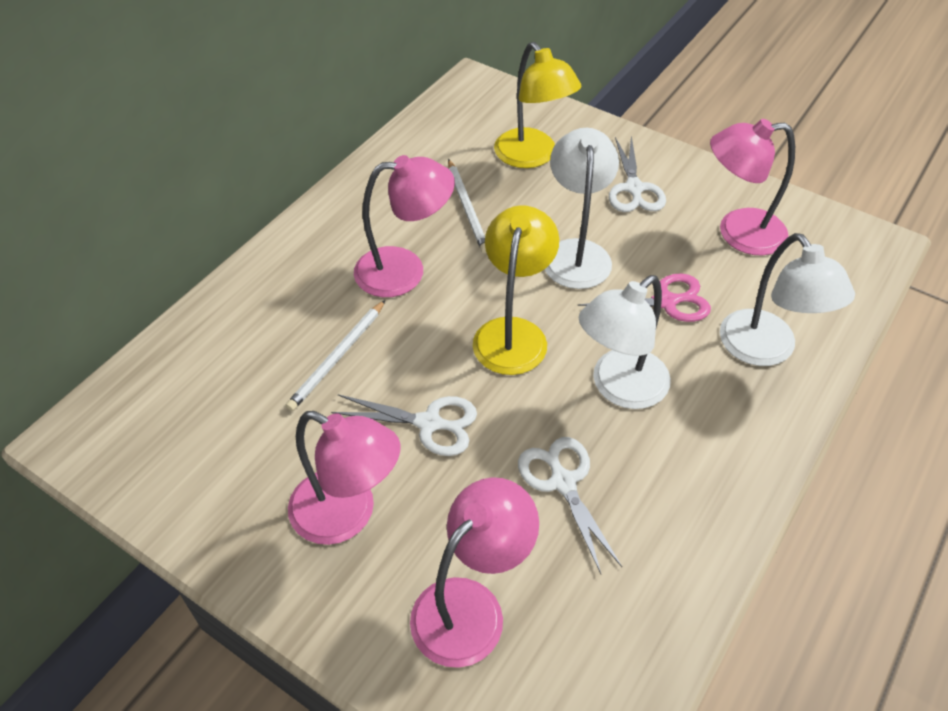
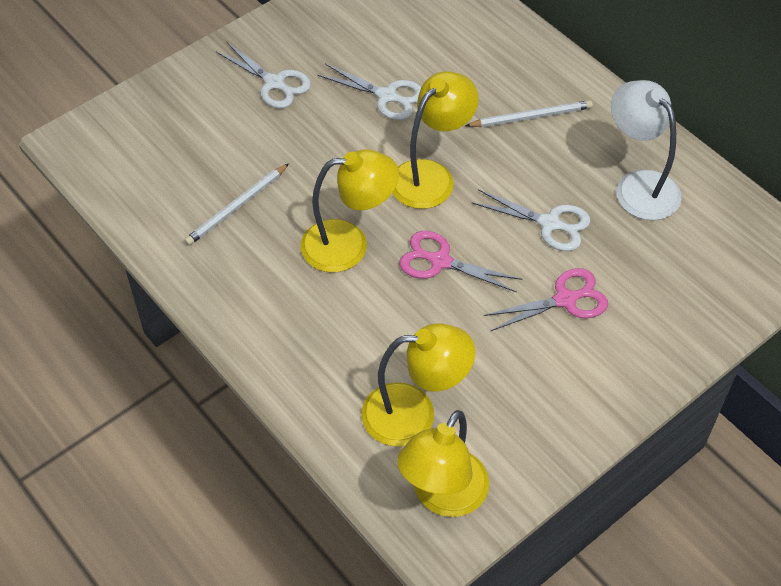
pink lamp: [288,411,401,545] [354,155,455,297] [410,477,539,668] [710,119,795,256] = 4 -> none = 0
pink scissors: [577,273,711,322] = 1 -> [399,231,522,293] [484,268,608,331] = 2
white lamp: [544,128,619,289] [579,275,671,409] [720,233,855,366] = 3 -> [611,80,682,220] = 1
yellow lamp: [473,205,559,375] [494,42,581,168] = 2 -> [300,149,399,272] [361,323,475,446] [392,71,479,209] [397,410,489,517] = 4

